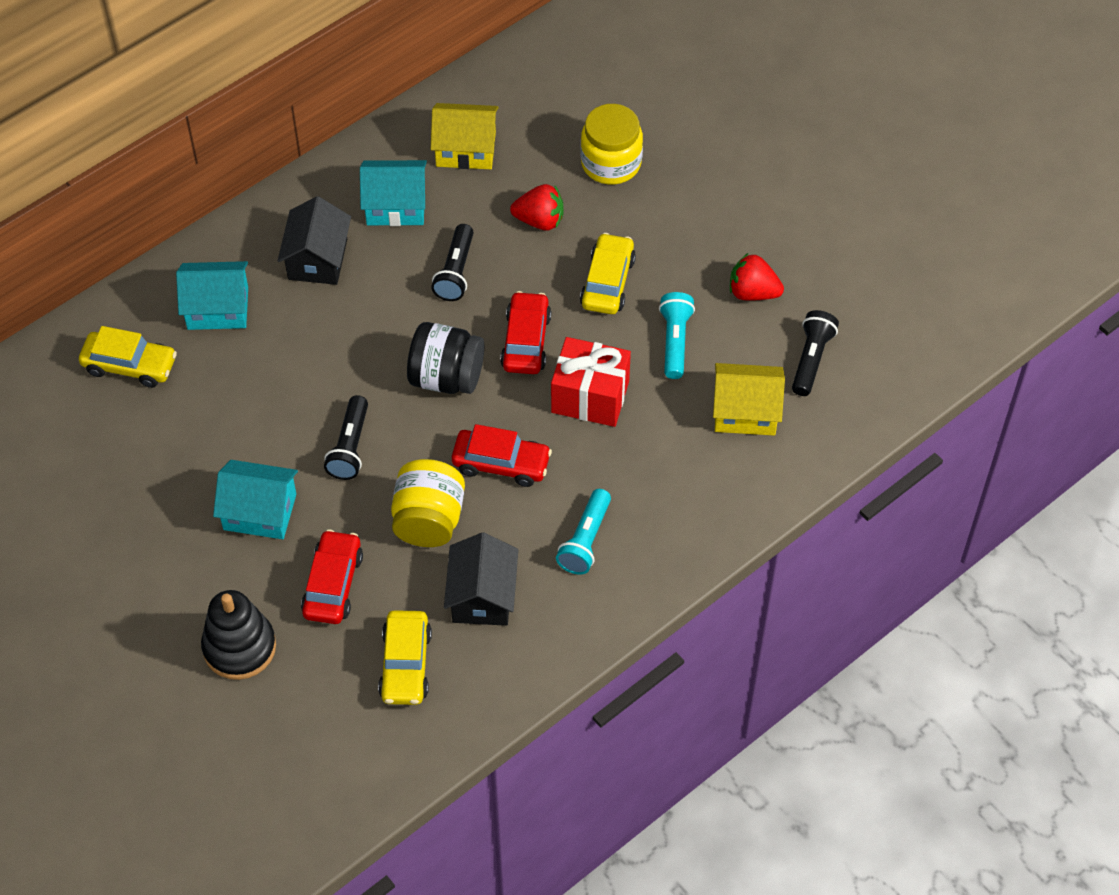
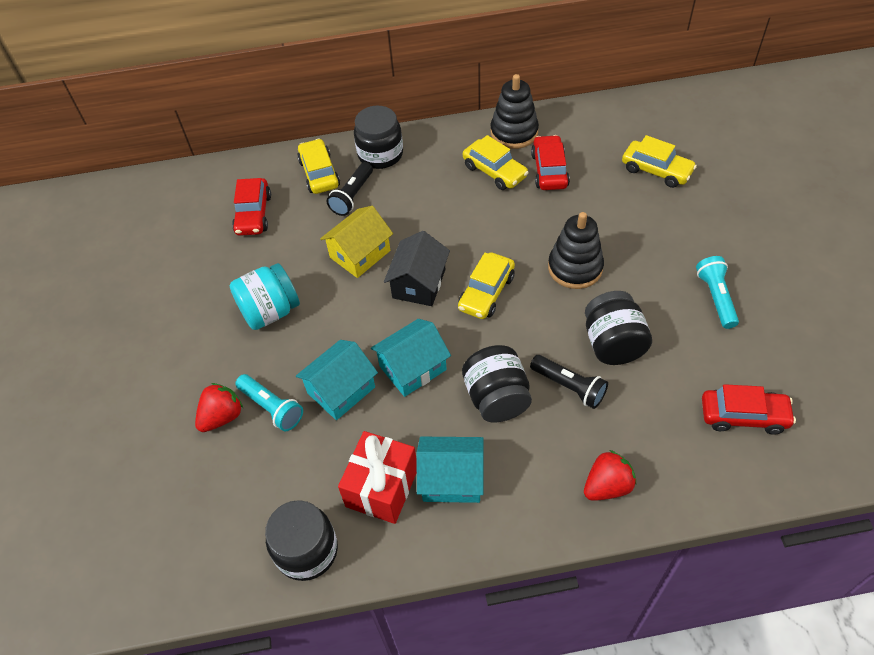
black flashlight: [324,395,368,480] [431,224,474,301] [792,310,839,396] = 3 -> [327,162,373,216] [530,355,608,409] = 2
black house: [278,196,351,285] [444,532,518,626] = 2 -> [384,231,450,306] = 1
black jar: [407,322,484,394] = 1 -> [265,500,338,581] [354,106,403,169] [462,345,532,422] [585,291,652,365] = 4
black stacking toy: [201,590,276,680] = 1 -> [491,74,539,149] [548,212,604,289] = 2
turquoise jar: none = 0 -> [230,263,300,330] = 1
yellow car: [79,326,177,388] [378,610,432,705] [580,233,636,314] = 3 -> [297,139,340,194] [458,252,515,319] [463,135,529,190] [622,135,697,188] = 4
yellow house: [431,103,499,169] [713,363,785,436] = 2 -> [320,206,393,278] = 1
yellow jar: [391,459,465,547] [581,104,643,184] = 2 -> none = 0

